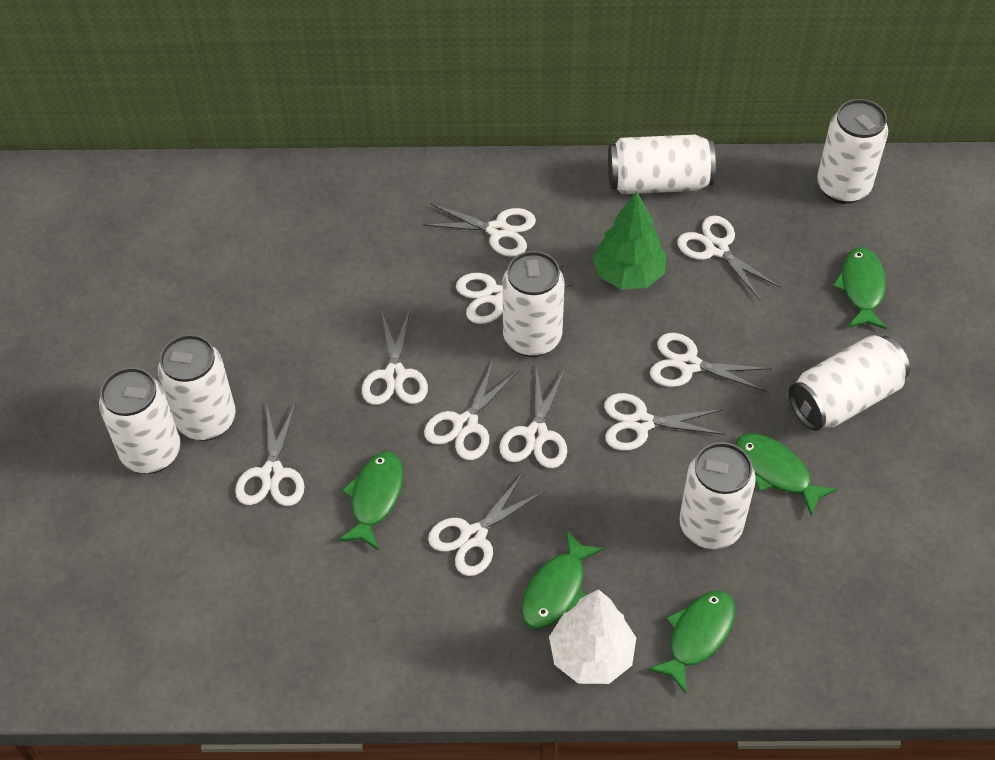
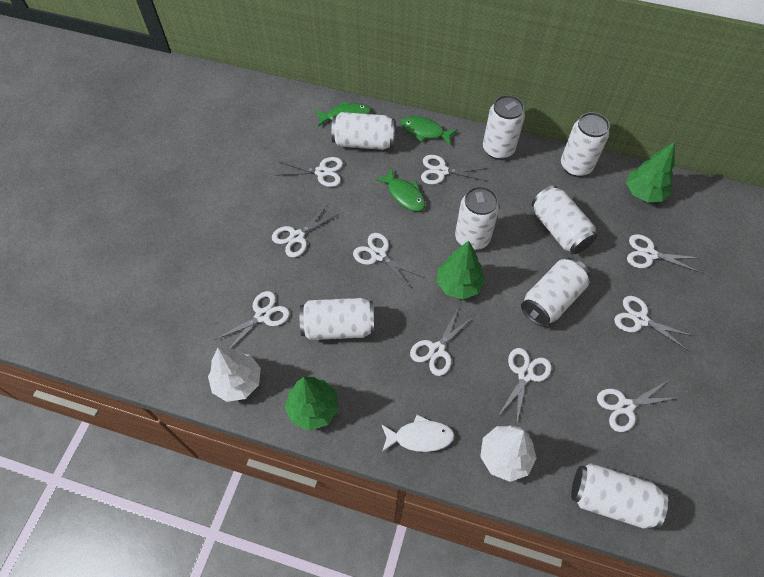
green fish: [338,452,403,550] [521,530,604,629] [648,591,735,694] [736,433,837,516] [833,247,887,330] = 5 -> [315,102,371,127] [375,168,426,211] [401,116,457,145] = 3
green tree: [592,191,666,289] = 1 -> [285,376,339,431] [437,241,485,299] [626,142,675,202] = 3
white can: [99,367,181,474] [158,334,236,441] [502,251,564,357] [608,134,716,194] [679,442,756,549] [789,335,910,431] [817,99,888,204] = 7 -> [299,298,374,340] [331,112,395,150] [455,186,499,250] [483,95,525,160] [521,258,590,327] [532,185,597,254] [561,112,610,177] [571,463,668,529] = 8
white fish: none = 0 -> [381,415,455,452] = 1
white tree: [549,589,636,684] = 1 -> [208,347,261,402] [480,425,537,482] = 2

